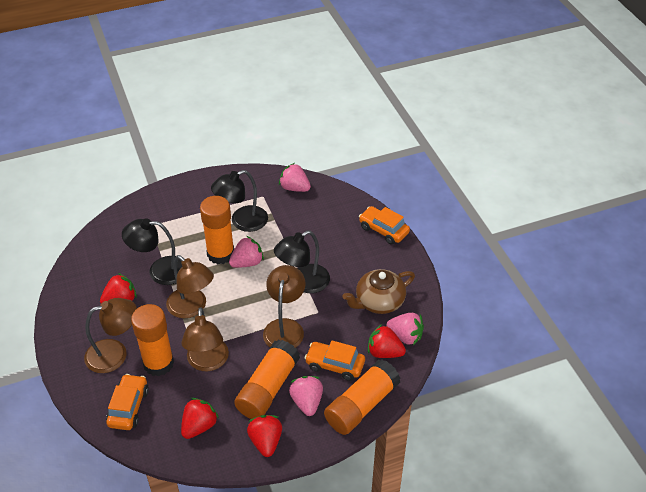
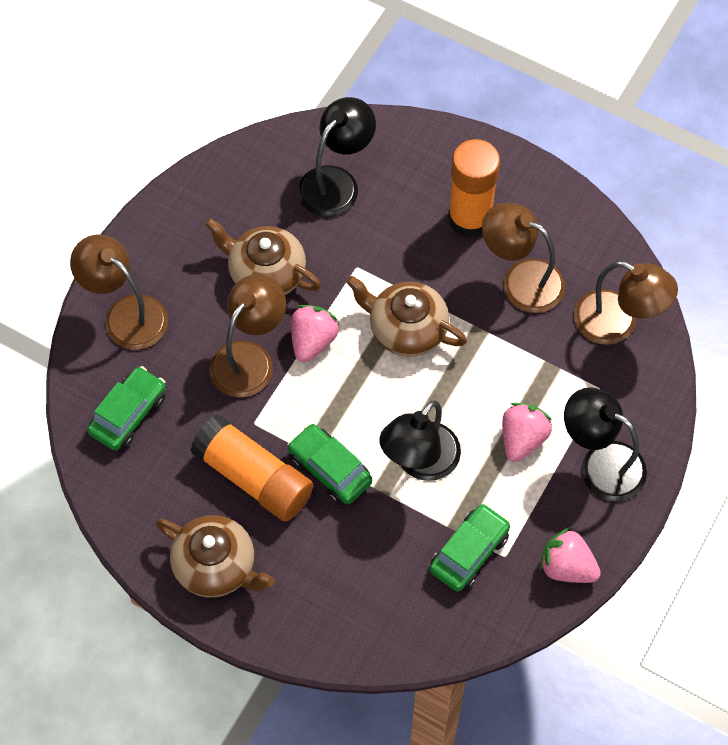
brown teapot: [342,269,415,314] = 1 -> [156,515,275,597] [205,218,321,295] [346,276,467,357] = 3
green car: none = 0 -> [87,366,166,451] [287,424,372,505] [430,503,510,592] = 3
orange car: [106,374,149,430] [305,340,365,381] [359,206,410,245] = 3 -> none = 0
orange glue stick: [131,304,174,376] [200,196,234,264] [234,340,300,419] [324,359,400,435] = 4 -> [191,415,313,522] [448,139,500,238] = 2
pink strawberry: [229,236,264,268] [279,163,311,192] [289,376,323,416] [386,313,424,345] = 4 -> [291,305,340,363] [502,403,552,462] [539,528,601,583] = 3
red strawberry: [100,273,137,303] [181,398,219,439] [247,415,282,457] [368,324,406,358] = 4 -> none = 0

